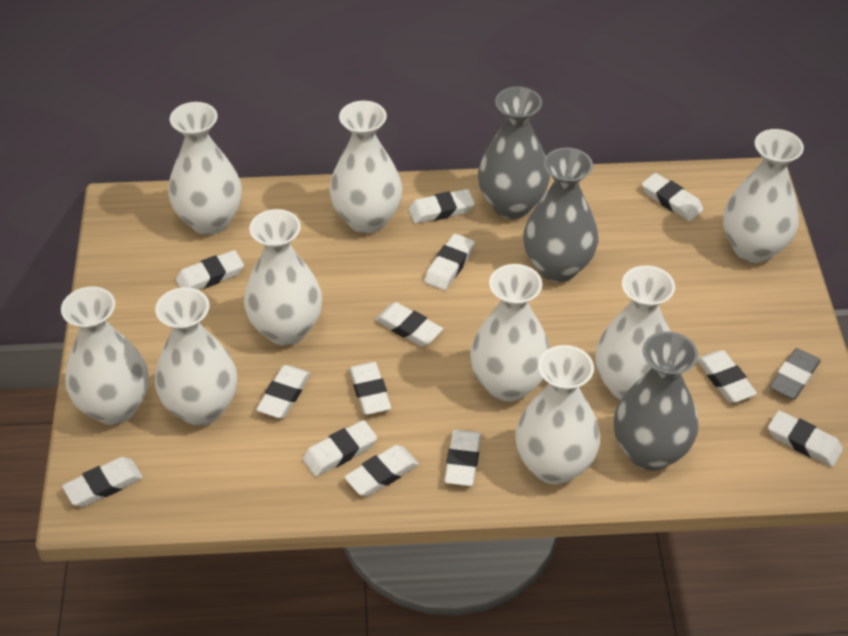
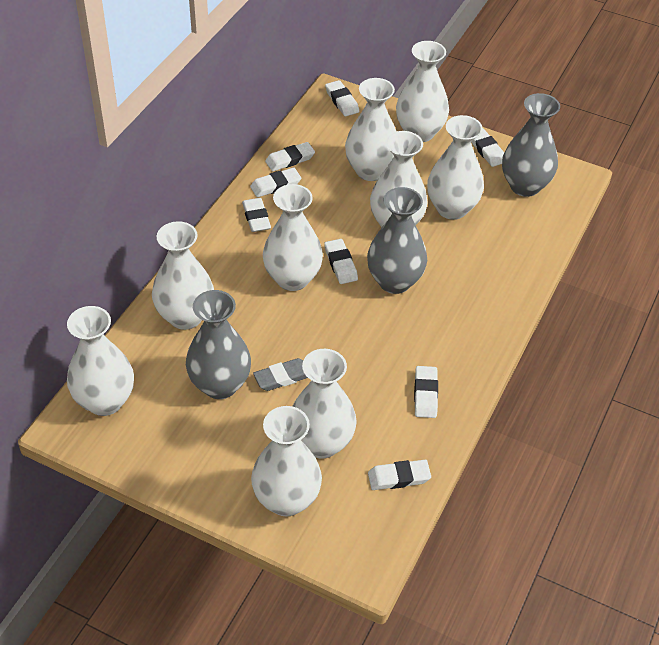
white eraser: [62,457,143,507] [176,250,244,290] [256,365,311,418] [302,420,377,477] [344,445,419,497] [349,362,391,415] [375,302,443,347] [408,189,475,224] [424,234,475,290] [444,430,481,486] [642,173,704,221] [697,350,757,403] [768,411,843,467] = 13 -> [242,198,271,232] [250,168,301,197] [265,142,315,171] [324,239,358,284] [325,80,359,116] [368,460,431,490] [414,366,438,418] [471,129,504,167] = 8

